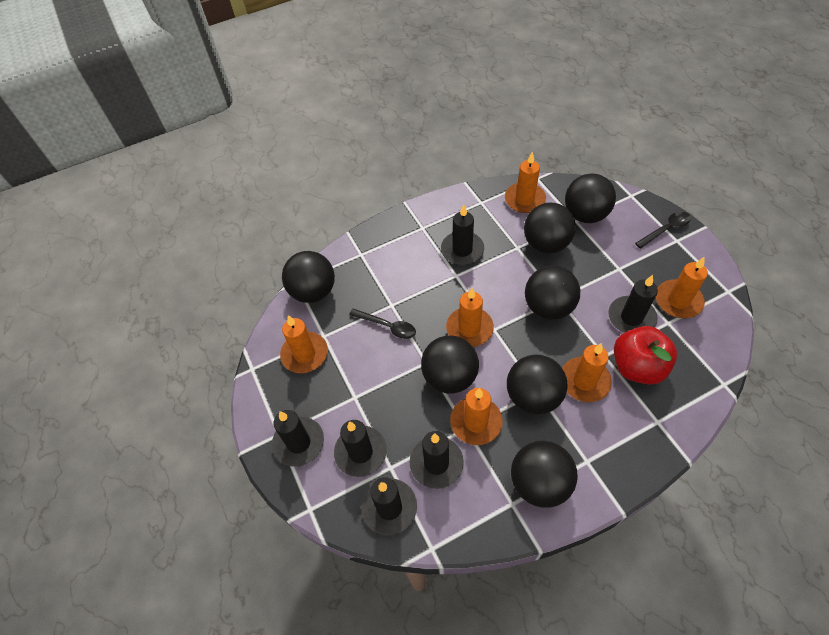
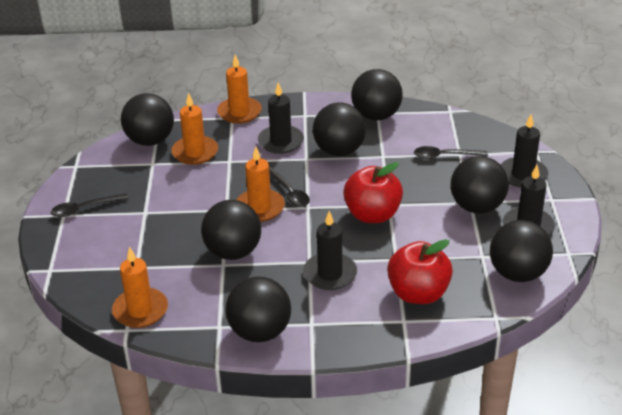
black candle: [272,410,324,467] [334,420,387,477] [361,477,417,536] [410,431,464,489] [441,205,484,265] [608,275,658,333] = 6 -> [258,83,304,154] [303,211,357,290] [501,114,548,188] [503,165,555,235] = 4
black spoon: [349,309,416,339] [635,212,691,248] = 2 -> [51,193,129,217] [269,167,310,207] [414,146,488,159] = 3
orange candle: [280,315,328,373] [446,288,494,347] [450,388,503,445] [505,152,546,213] [562,343,612,402] [656,257,708,318] = 6 -> [112,247,168,328] [171,92,218,165] [217,55,262,124] [236,147,285,222] = 4
red apple: [614,326,677,385] = 1 -> [343,162,403,223] [387,239,453,304] = 2

